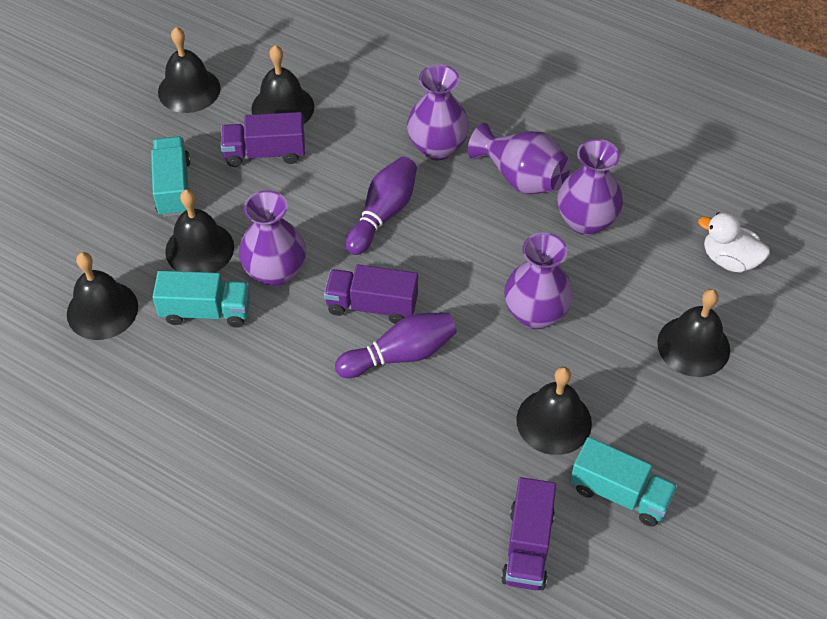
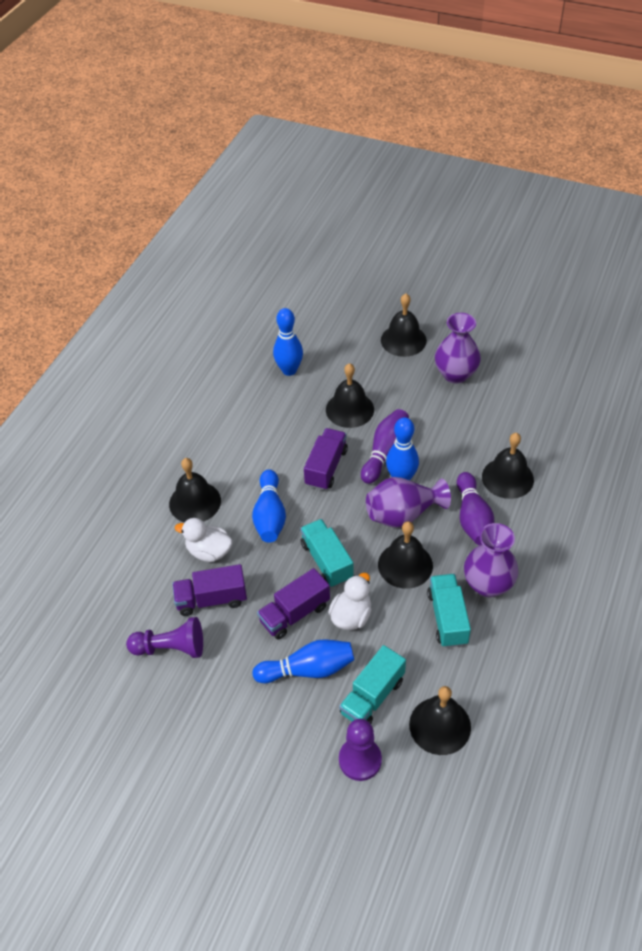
blue bowling pin: none = 0 -> [252,469,286,543] [252,639,354,683] [273,308,303,376] [386,417,419,480] = 4
purple pawn: none = 0 -> [126,617,203,658] [339,719,382,781] = 2
purple vase: [239,190,306,287] [407,65,469,160] [468,123,571,194] [504,232,573,329] [558,139,623,236] = 5 -> [366,477,451,528] [435,313,481,384] [464,523,519,597] = 3
white duck: [698,213,770,273] = 1 -> [175,518,233,562] [328,573,372,630] = 2

